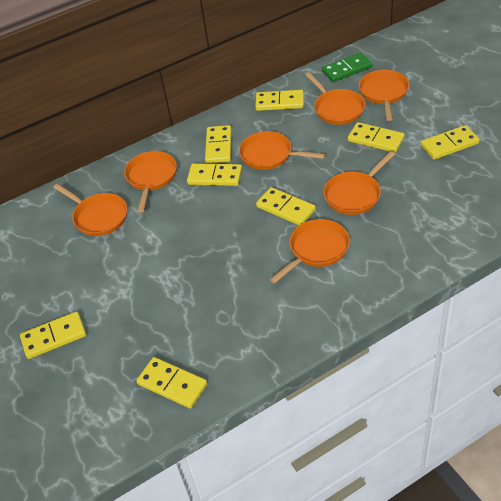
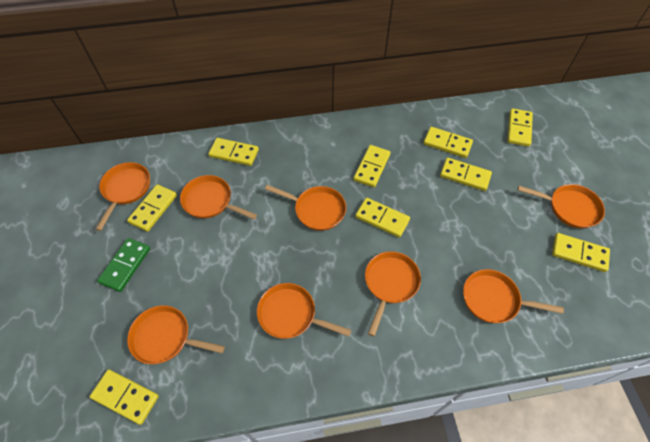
orange pan: [53,184,127,236] [124,151,177,213] [239,131,325,170] [270,219,350,284] [305,72,365,125] [324,151,395,215] [359,70,409,121] = 7 -> [96,162,150,231] [127,305,225,364] [180,175,257,219] [257,283,351,339] [265,185,346,231] [365,251,421,336] [463,269,564,323] [518,184,605,228] = 8
yellow domino: [20,312,86,359] [136,357,207,409] [187,163,242,186] [205,125,232,163] [255,90,304,111] [256,187,316,225] [348,122,405,153] [421,125,480,160] = 8 -> [90,370,159,425] [127,184,177,232] [208,138,259,166] [353,145,391,187] [355,198,410,238] [424,127,473,158] [440,158,492,191] [507,108,533,147] [552,233,610,272] = 9

